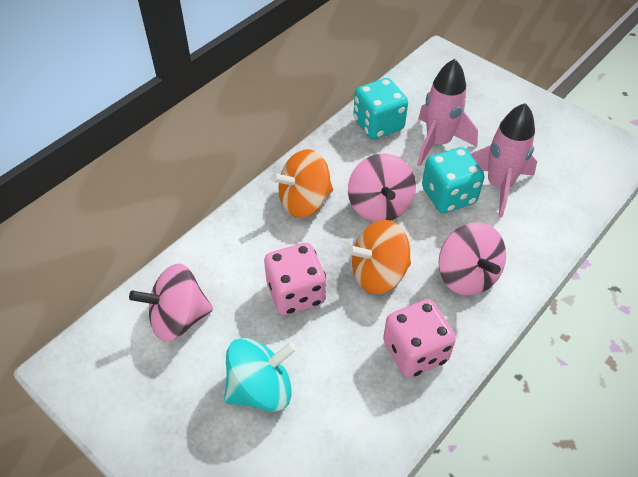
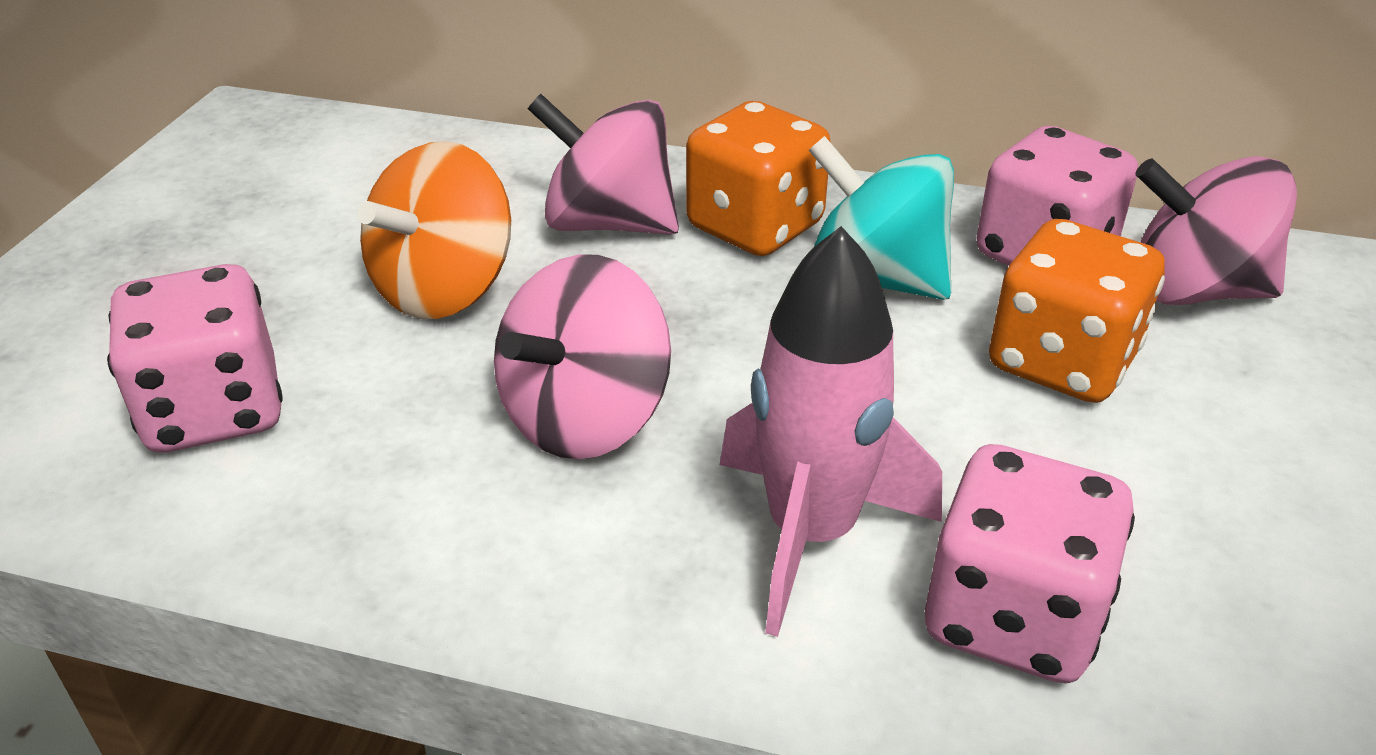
orange dice: none = 0 -> [686,101,831,256] [989,219,1165,403] = 2
orange spinning top: [271,149,333,218] [346,220,411,294] = 2 -> [357,141,511,319] = 1
pink dice: [264,243,326,315] [383,299,456,378] = 2 -> [107,264,283,453] [925,444,1135,683] [976,126,1138,266] = 3
pink rocket: [417,59,478,166] [471,103,537,217] = 2 -> [720,226,942,637] = 1
turquoise dice: [353,78,408,139] [422,147,484,213] = 2 -> none = 0

